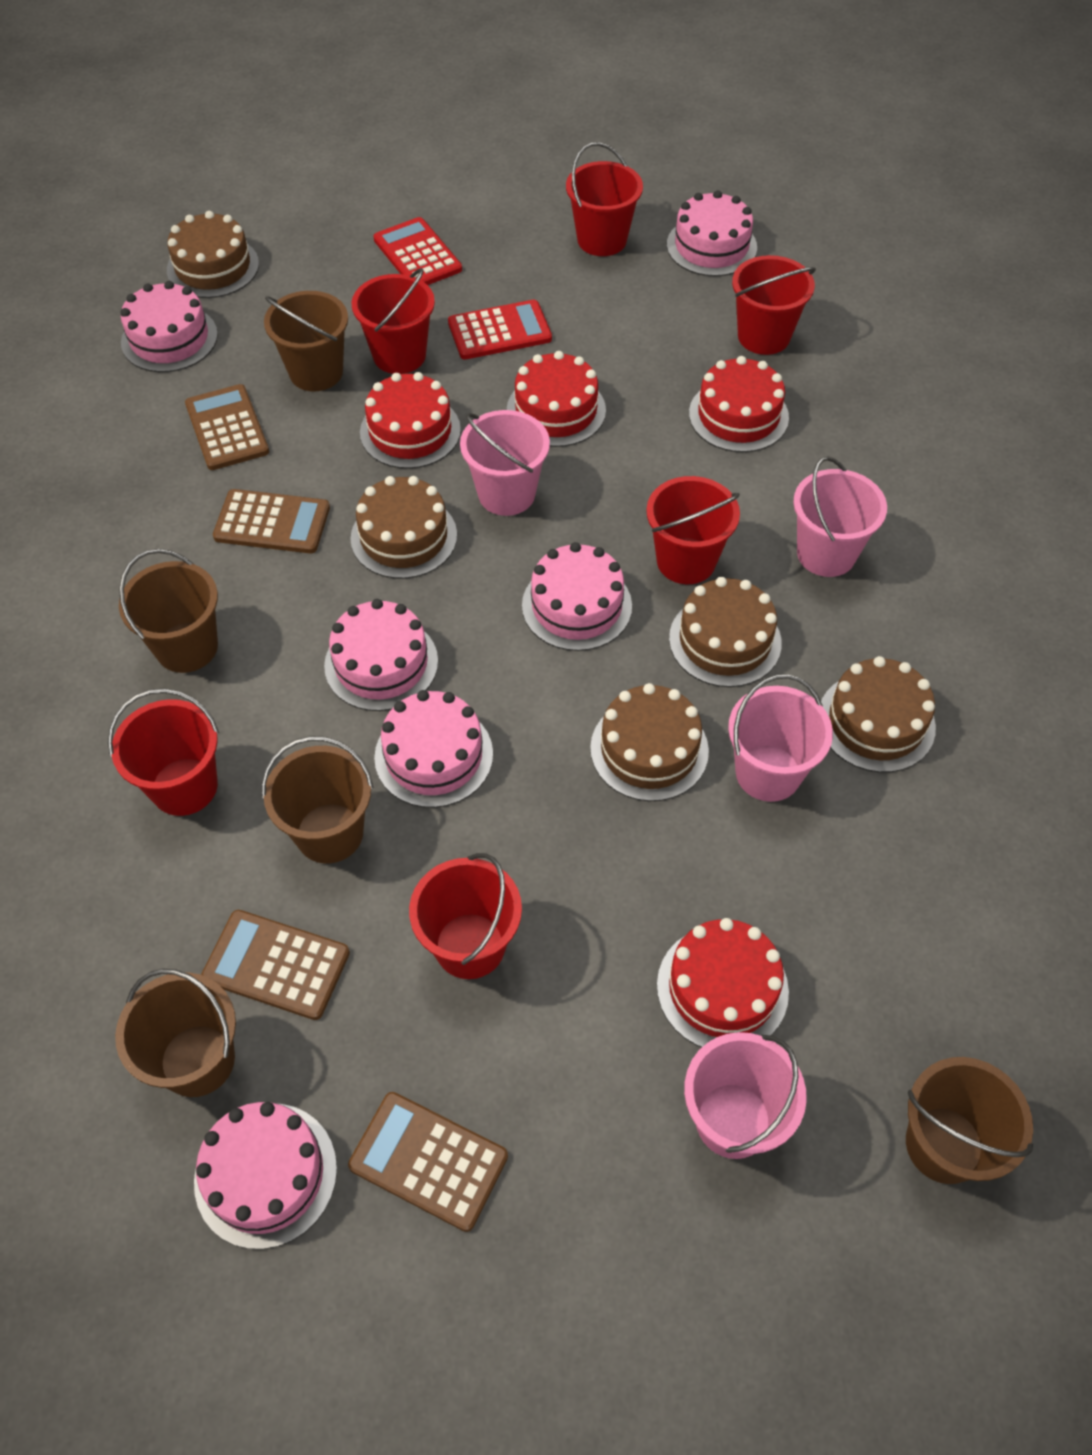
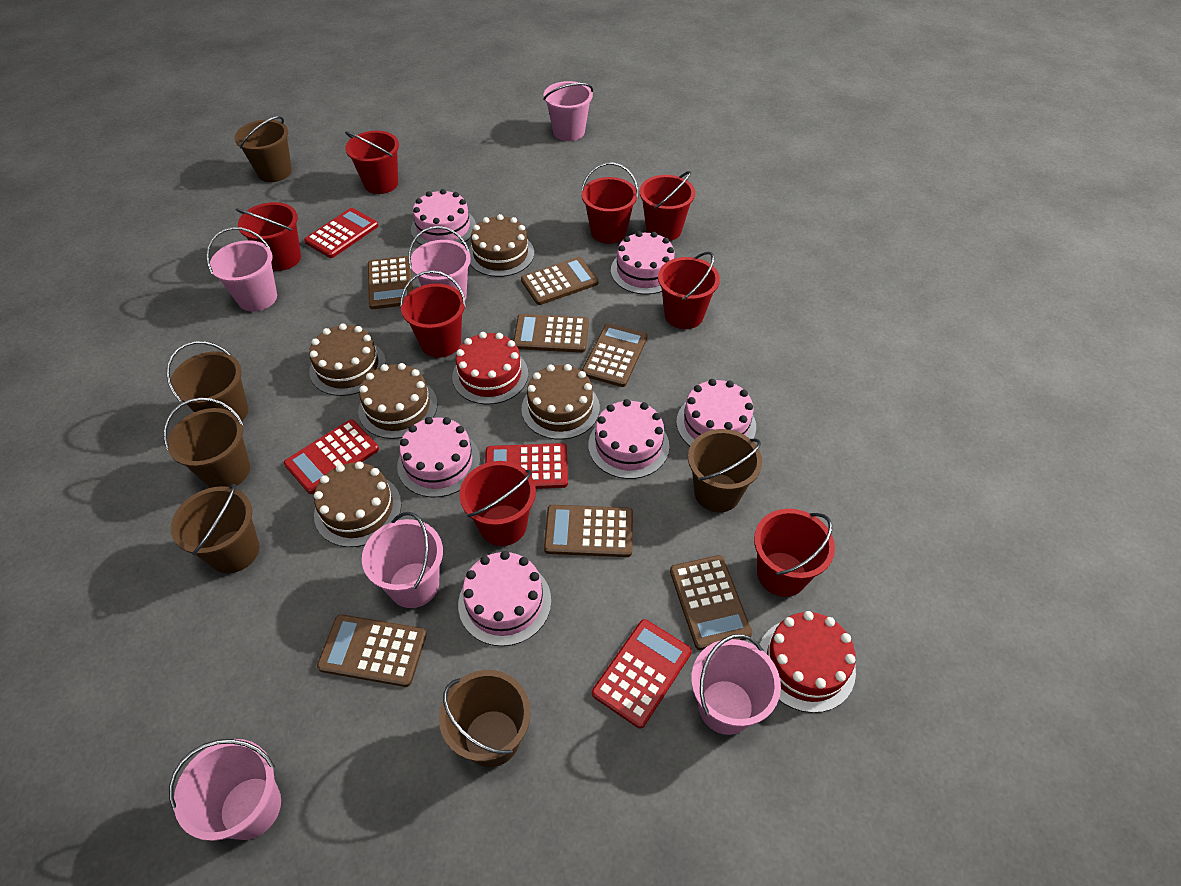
brown bucket: [115,969,236,1097] [119,549,218,673] [262,736,373,863] [264,291,348,391] [906,1057,1033,1184] = 5 -> [164,397,250,488] [166,341,248,421] [171,484,259,573] [234,116,292,182] [439,670,531,767] [688,429,762,512] = 6
brown calculator: [185,384,269,470] [201,910,350,1020] [213,489,330,553] [348,1092,508,1232] = 4 -> [317,614,427,687] [368,256,413,309] [513,314,589,353] [521,257,598,305] [544,505,633,557] [582,323,647,387] [670,555,752,650] = 7
pink bucket: [460,410,550,516] [684,1032,807,1159] [728,674,833,802] [793,456,887,577] = 4 -> [169,739,281,841] [206,227,277,312] [362,512,443,608] [408,226,471,300] [543,81,593,141] [691,634,781,735] = 6
red bucket: [108,688,219,816] [351,268,435,374] [409,853,522,979] [566,142,643,256] [646,476,740,584] [732,255,816,355] = 6 -> [236,202,301,271] [345,131,399,194] [400,270,466,358] [459,461,536,546] [581,162,638,244] [639,171,695,241] [658,252,720,329] [754,509,835,597] = 8
red cake: [360,372,461,469] [507,351,606,447] [657,918,789,1047] [689,356,789,452] = 4 -> [452,332,528,405] [760,611,856,713] = 2
red calculator: [373,217,462,285] [448,300,552,360] = 2 -> [284,419,379,494] [304,208,378,258] [485,443,568,489] [592,619,692,728] = 4

